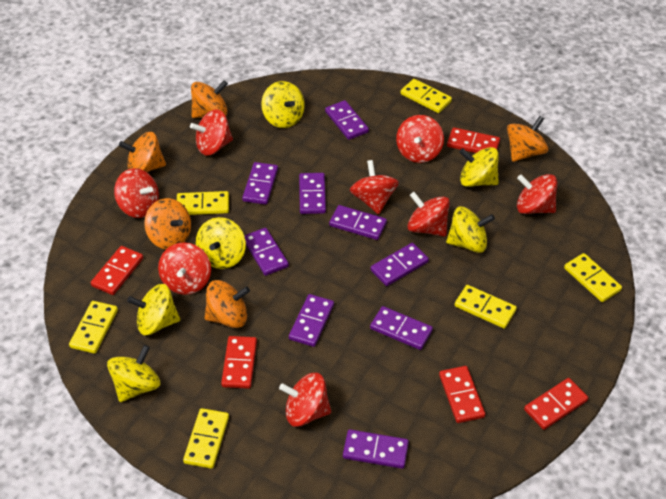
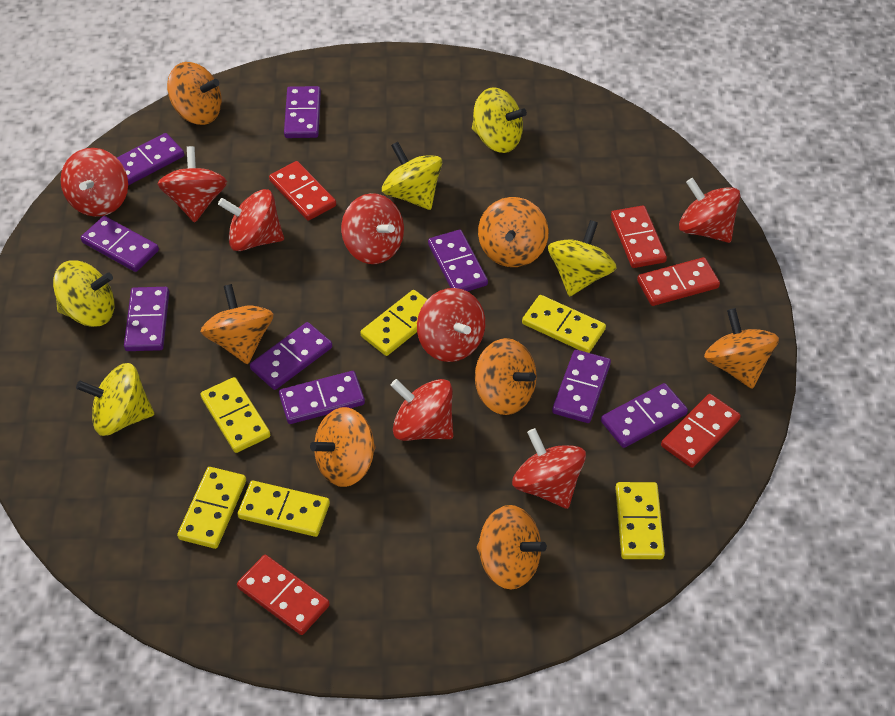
orange spinning top: [119,132,166,172] [144,198,191,249] [191,80,228,118] [205,280,250,328] [507,116,548,162] = 5 -> [167,62,222,125] [201,284,274,364] [310,407,376,487] [475,338,537,415] [477,505,547,590] [478,197,548,267] [704,308,779,389] = 7
yellow spinning top: [107,345,160,402] [127,284,180,335] [196,217,246,269] [261,81,305,128] [446,207,495,253] [459,147,499,187] = 6 -> [53,261,115,327] [76,363,154,436] [382,142,442,210] [472,87,527,153] [548,220,616,296] = 5

